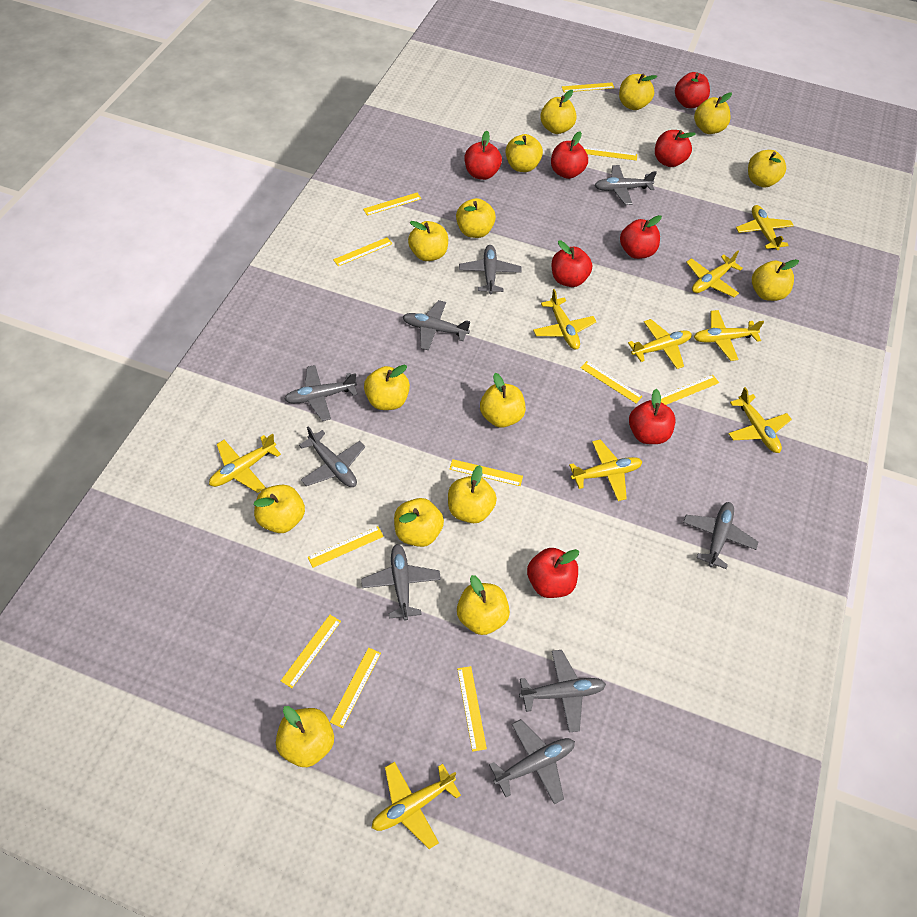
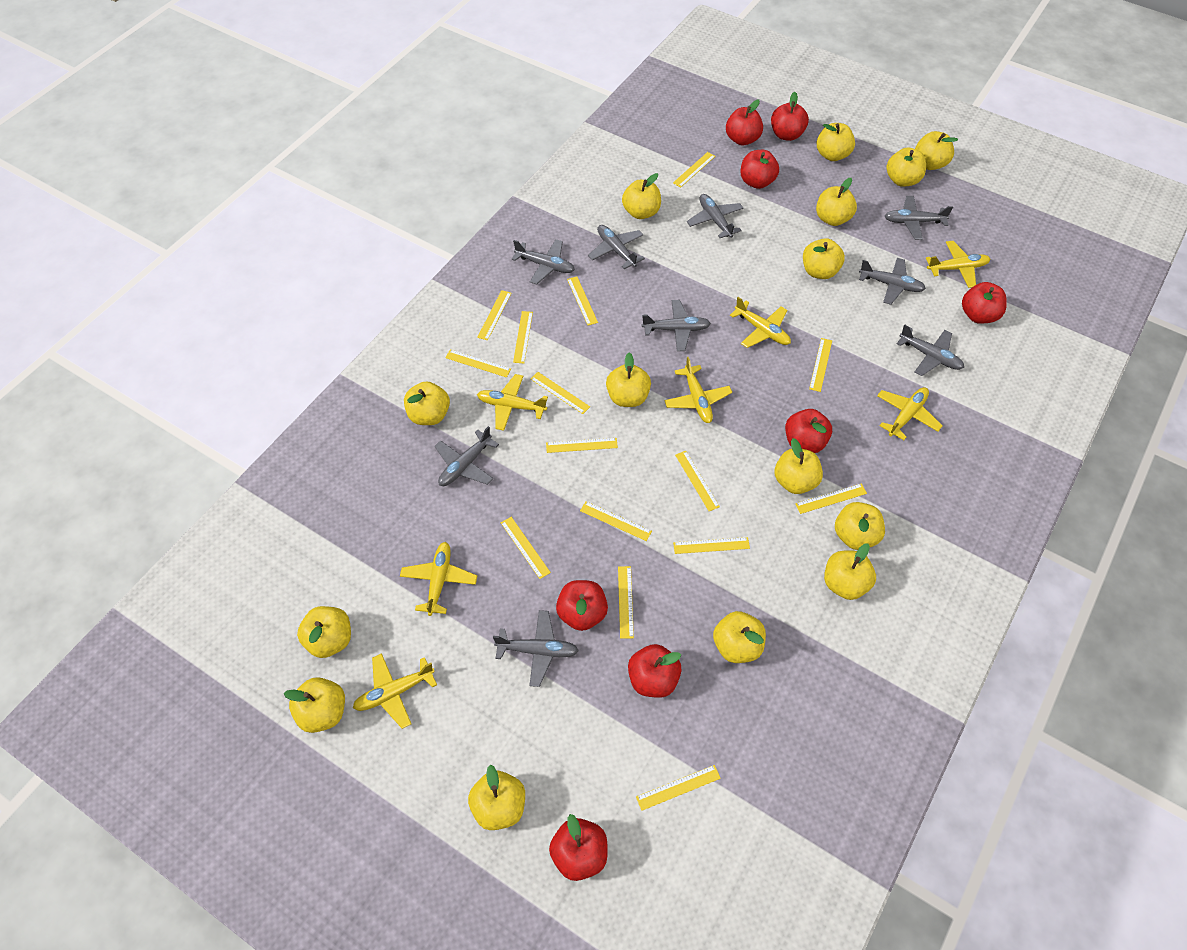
yellow plane: [209,434,281,493] [372,762,461,849] [533,289,597,350] [569,439,642,501] [628,319,692,369] [686,251,743,297] [694,310,764,361] [728,387,792,453] [736,205,794,250] = 9 -> [353,653,437,729] [400,542,477,616] [477,374,548,431] [664,357,732,423] [730,297,791,348] [877,387,943,440] [926,241,990,288] = 7
yellow ruler: [281,615,341,688] [308,526,384,568] [330,647,381,728] [333,237,392,266] [363,193,421,216] [449,459,523,486] [457,666,487,752] [562,83,614,92] [580,361,643,403] [583,147,637,161] [661,375,719,405] = 11 -> [445,349,511,377] [477,290,512,340] [501,517,551,579] [513,311,533,363] [531,372,590,414] [546,438,618,453] [567,276,598,325] [580,501,652,541] [618,566,634,639] [636,765,721,811] [673,152,715,188] [673,537,750,554] [675,451,720,511] [795,483,867,514] [809,338,832,392] = 15

